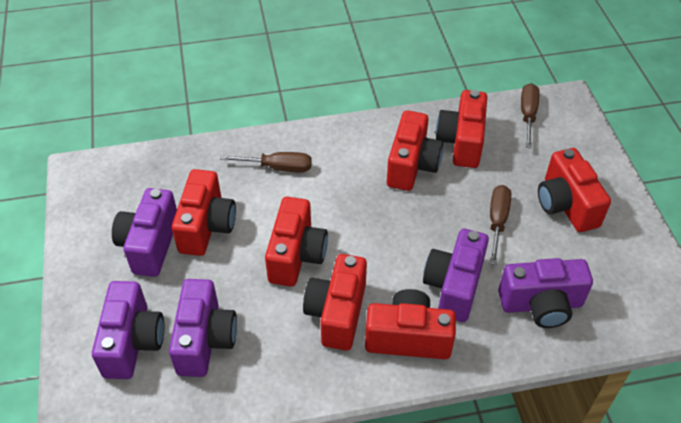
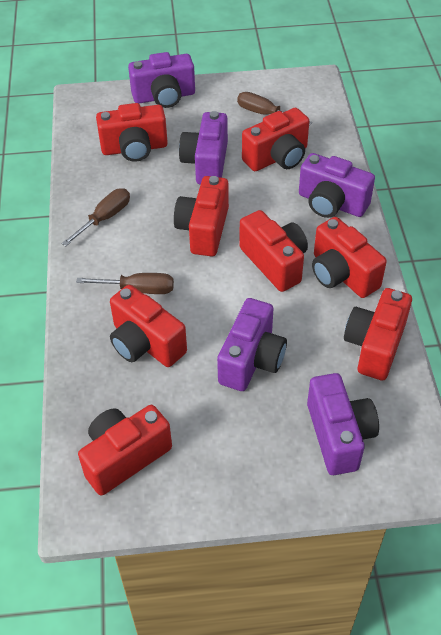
red camera: [172,169,236,256] [265,197,328,286] [303,254,367,351] [365,289,456,359] [387,110,443,191] [436,90,487,168] [538,148,611,232] = 7 -> [78,405,172,496] [96,103,168,162] [110,285,187,367] [174,176,229,256] [239,210,308,292] [242,108,309,171] [312,217,387,298] [344,288,412,380] = 8

